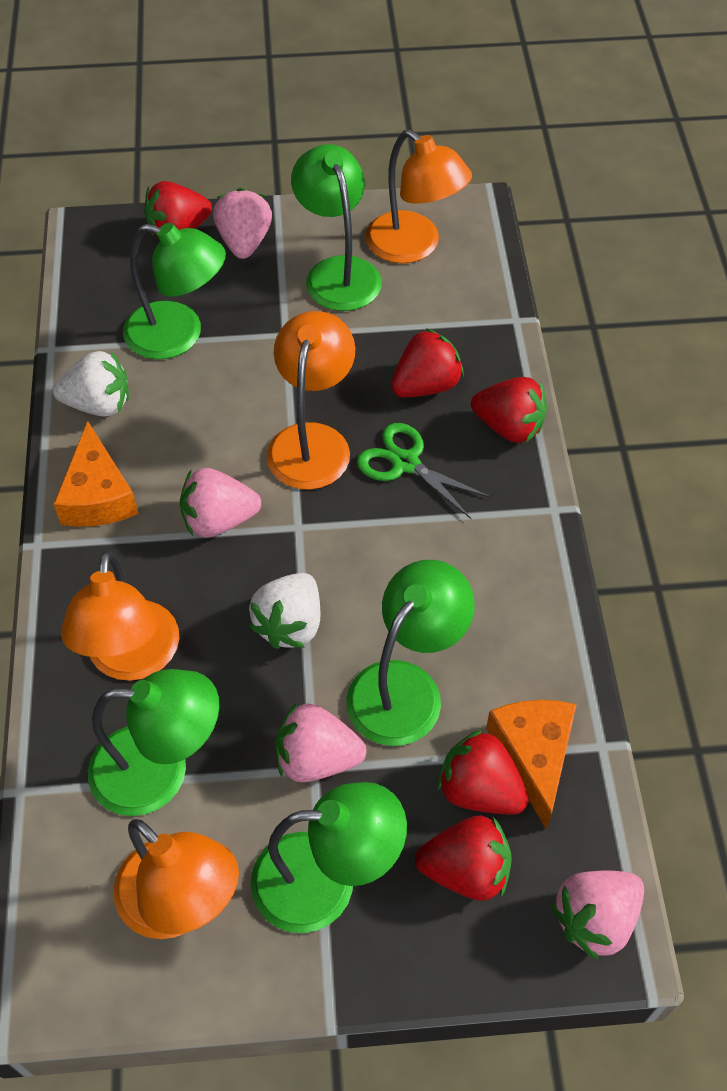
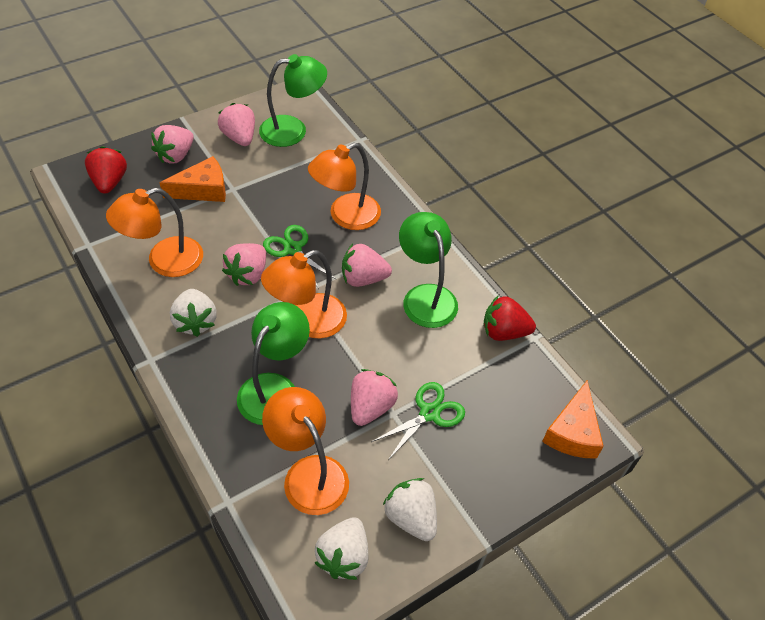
green lamp: [88,669,219,816] [123,223,226,359] [250,782,407,933] [291,144,382,311] [346,560,475,746] = 5 -> [237,302,310,425] [259,54,327,147] [399,212,458,328] = 3
green scissors: [357,423,491,519] = 1 -> [263,225,337,289] [371,382,465,460] = 2
pink strawberry: [180,468,261,538] [213,188,272,259] [276,703,367,782] [551,870,644,960] = 4 -> [151,125,194,163] [218,103,255,146] [222,243,266,286] [342,244,392,287] [351,369,398,426] = 5
red strawberry: [144,181,212,237] [391,328,464,397] [415,816,512,901] [437,729,529,815] [471,377,547,443] = 5 -> [85,146,127,194] [484,295,536,341] = 2
white strawberry: [53,351,129,417] [249,573,320,649] = 2 -> [170,289,217,337] [315,517,368,580] [383,478,437,541] = 3

